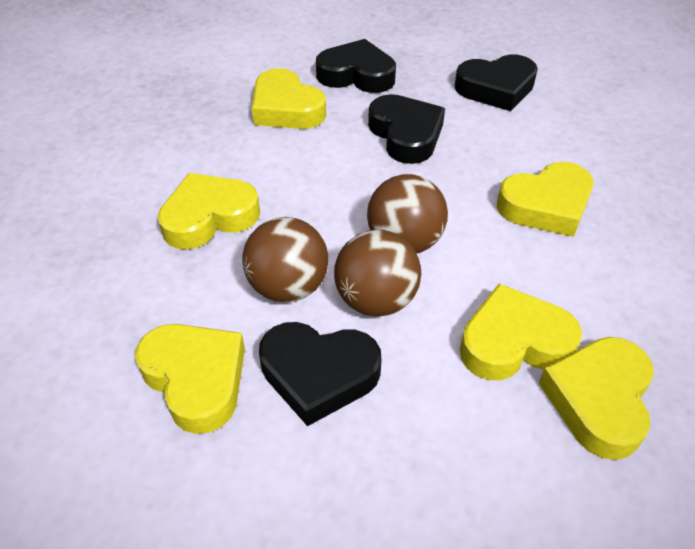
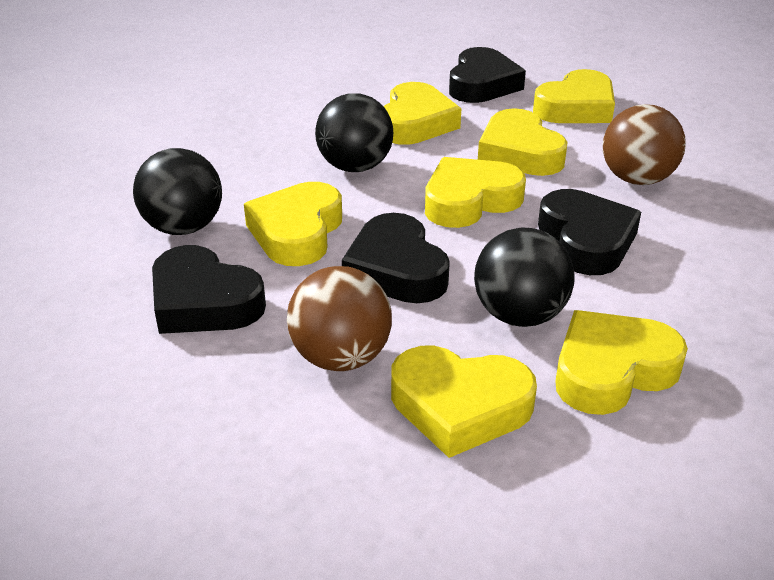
black ball: none = 0 -> [133,148,222,235] [315,93,393,172] [474,227,574,327] = 3
brown ball: [242,217,328,302] [334,230,421,317] [367,174,448,253] = 3 -> [287,266,392,371] [603,104,686,185] = 2
yellow heart: [135,324,245,434] [158,173,260,250] [252,68,326,129] [460,284,582,380] [497,162,593,237] [539,337,654,460] = 6 -> [244,182,342,266] [383,82,461,145] [391,346,537,458] [425,157,526,228] [478,108,568,176] [533,69,615,123] [555,310,688,415] = 7

